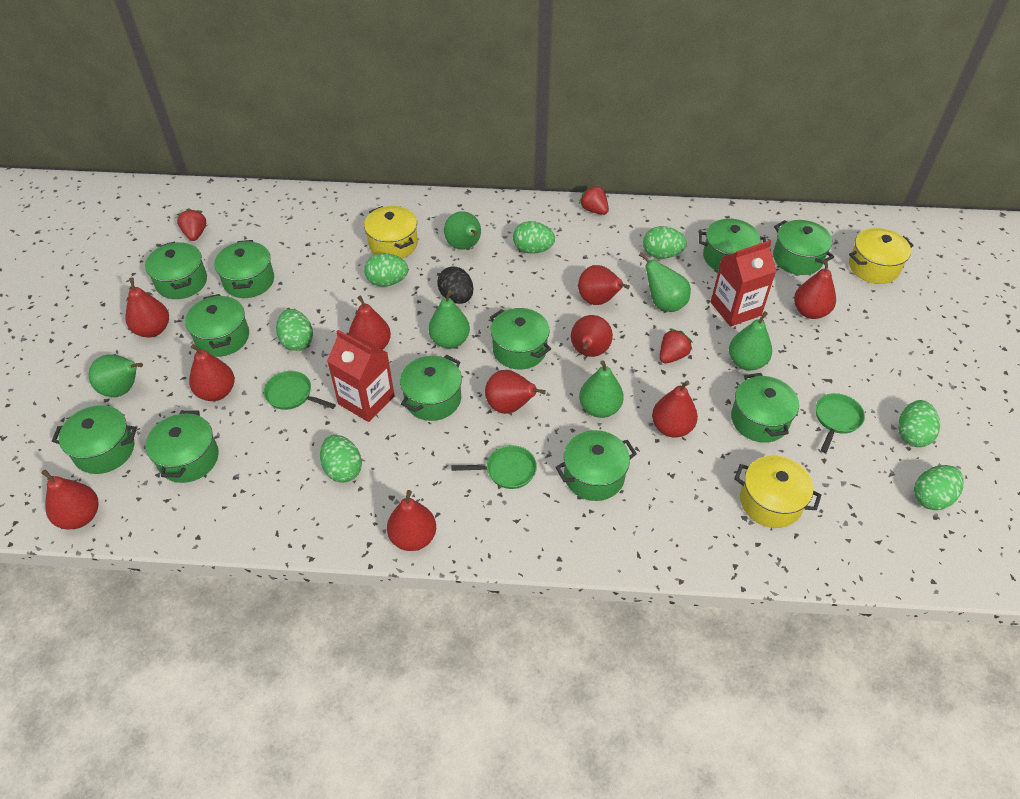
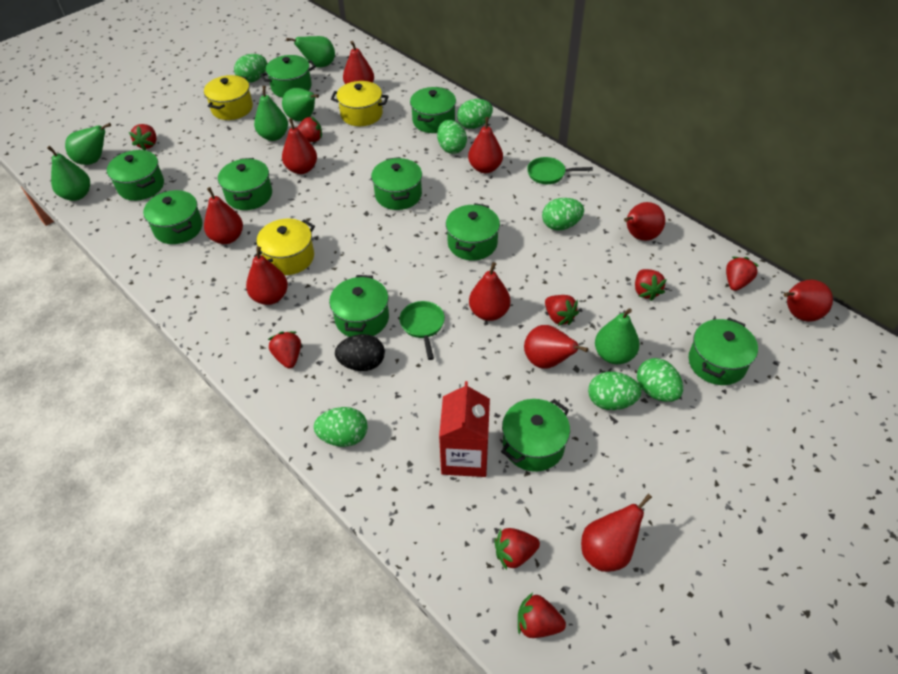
green pan: [264,371,336,410] [451,445,537,489] [816,393,865,453] = 3 -> [399,301,445,360] [527,157,593,184] = 2
green pot: [52,405,137,474] [145,241,207,299] [146,410,219,483] [185,294,249,357] [214,240,274,298] [400,355,462,421] [490,308,551,370] [556,430,637,501] [699,219,766,271] [731,373,799,443] [773,220,834,275] = 11 -> [107,150,164,201] [143,190,203,244] [218,158,272,210] [260,55,316,98] [329,275,389,337] [371,157,422,210] [410,87,456,133] [446,203,500,260] [501,399,570,472] [688,318,758,385] = 10
red carton: [327,330,394,422] [711,240,776,327] = 2 -> [439,381,490,477] = 1
red strawberry: [177,208,206,241] [579,185,609,215] [660,328,693,363] = 3 -> [129,124,156,150] [268,331,301,369] [297,117,322,142] [494,528,540,570] [518,593,566,638] [545,295,579,326] [635,269,667,301] [726,257,759,291] = 8

